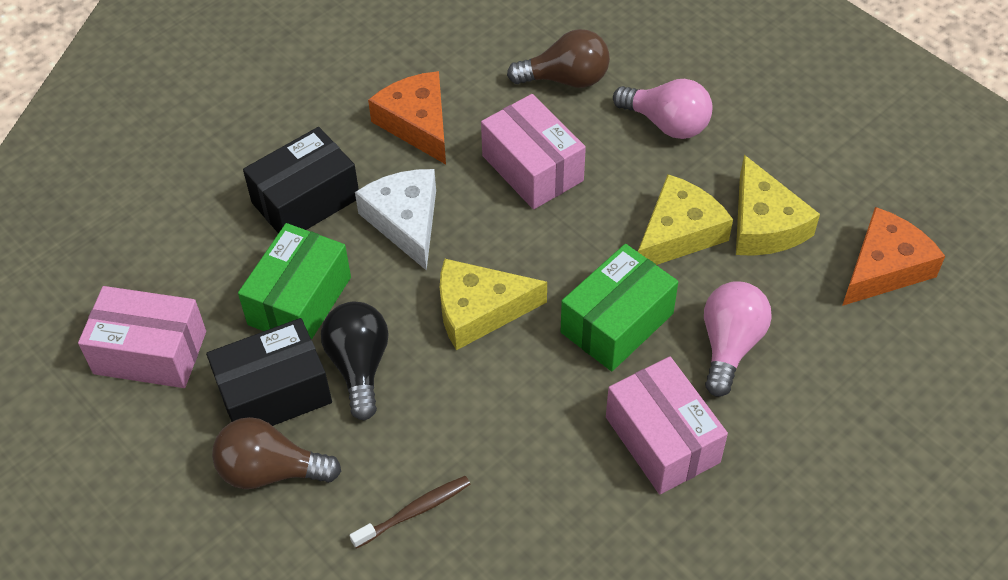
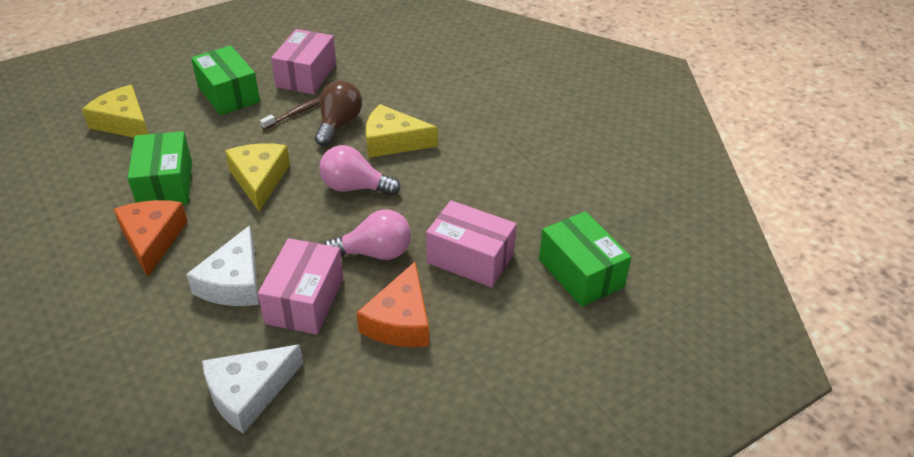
black box: [206,318,332,426] [243,127,359,233] = 2 -> none = 0
black light bulb: [321,302,389,421] = 1 -> none = 0
brown light bulb: [212,417,341,489] [507,29,610,88] = 2 -> [315,80,362,146] = 1
green box: [238,223,351,340] [561,244,678,371] = 2 -> [127,131,192,205] [191,45,260,115] [539,211,631,307] = 3
white cheese: [355,169,436,271] = 1 -> [186,225,259,306] [202,344,303,434] = 2

